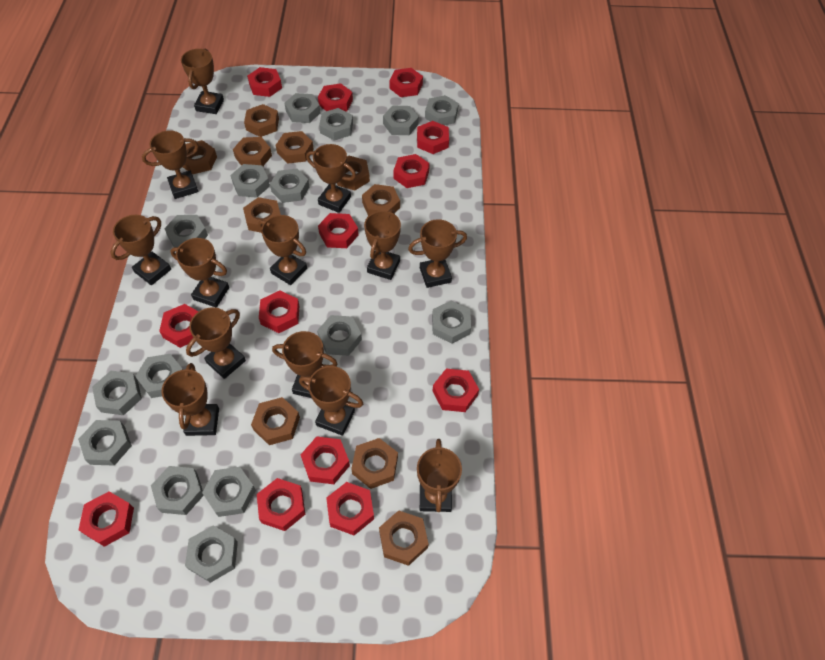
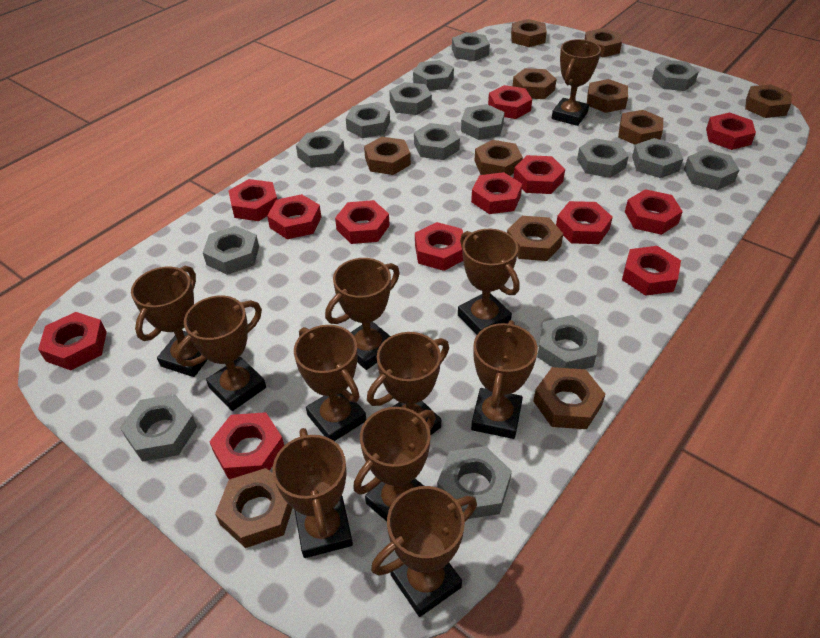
brown nut: [183,140,217,174] [233,137,272,166] [243,197,281,233] [244,104,279,137] [251,397,300,445] [276,131,314,164] [337,156,370,190] [351,438,398,489] [362,184,400,216] [379,510,429,566] = 10 -> [215,468,292,548] [364,137,411,175] [474,140,523,176] [507,216,563,261] [511,19,547,47] [513,68,557,99] [533,367,605,429] [584,28,622,57] [587,79,628,113] [618,110,663,145] [745,84,791,118] = 11
brown trophy: [110,215,171,285] [142,130,199,199] [162,363,219,436] [170,238,229,308] [181,48,224,114] [186,307,246,379] [258,215,307,285] [272,331,338,398] [299,366,363,436] [306,144,356,213] [364,210,401,280] [408,219,467,288] [417,439,462,512] = 13 -> [131,266,208,377] [175,296,266,411] [273,428,353,558] [294,325,366,441] [325,258,400,370] [353,407,436,521] [367,332,449,435] [371,486,477,617] [458,229,520,334] [471,320,538,439] [552,39,601,126] = 11

